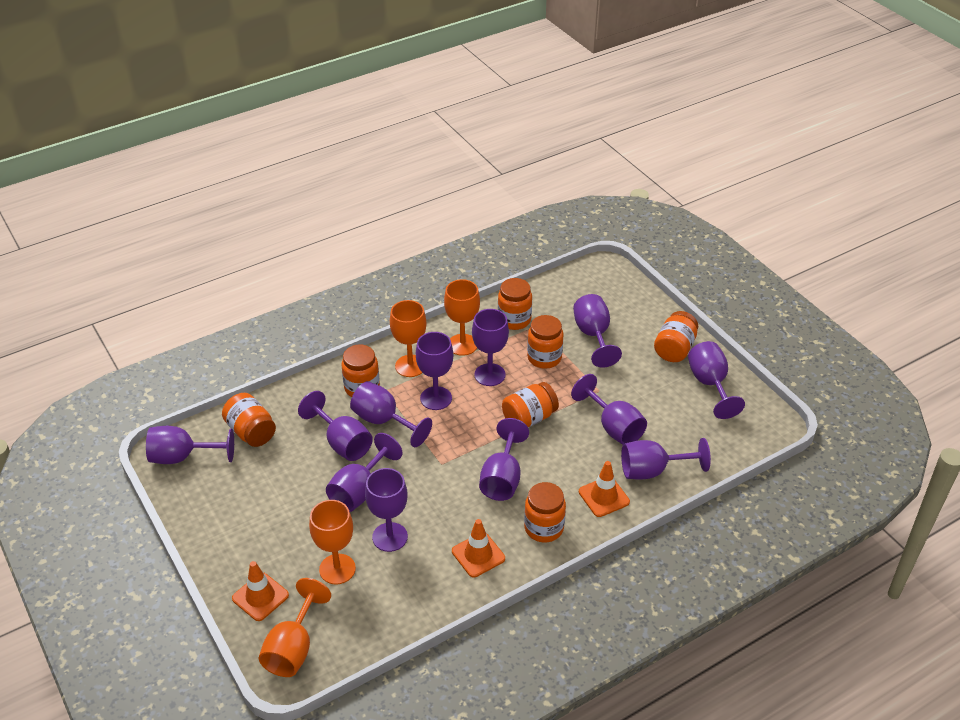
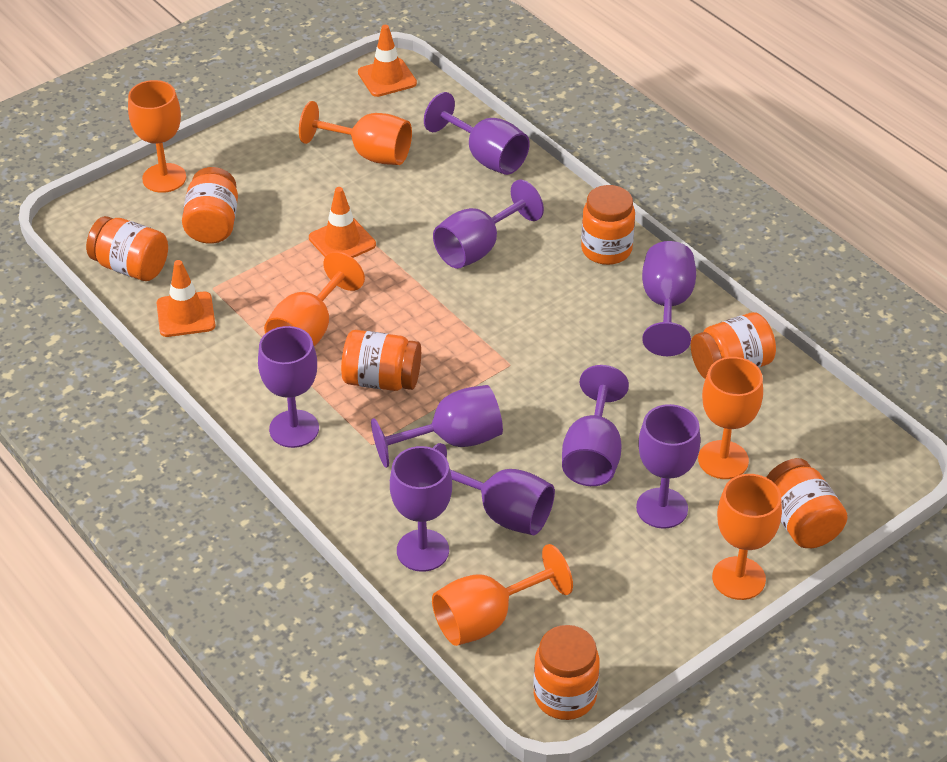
orange goblet: [259,578,331,677] [309,500,356,584] [390,300,427,377] [444,279,480,356] = 4 -> [128,80,186,193] [264,251,365,346] [299,101,412,165] [432,544,573,646] [698,357,763,479] [712,474,782,600] = 6
purple goblet: [146,426,234,464] [298,391,373,461] [326,433,403,512] [350,381,432,447] [365,468,408,552] [416,332,453,410] [472,309,509,386] [479,418,529,501] [571,374,647,445] [573,294,622,368] [621,438,711,480] [688,341,745,419] = 12 -> [258,326,319,448] [371,385,503,468] [390,446,452,572] [424,92,530,175] [433,180,544,269] [433,443,555,535] [562,365,629,486] [636,404,701,529] [642,241,696,356] = 9

